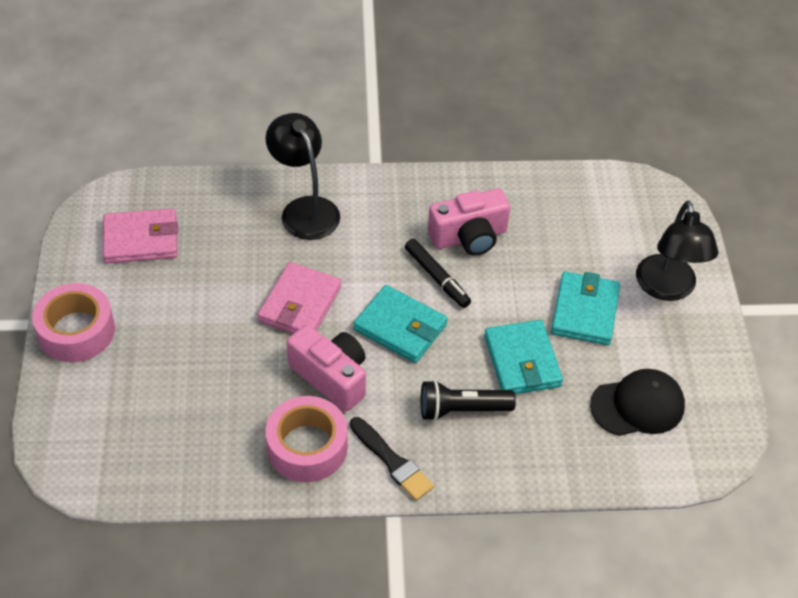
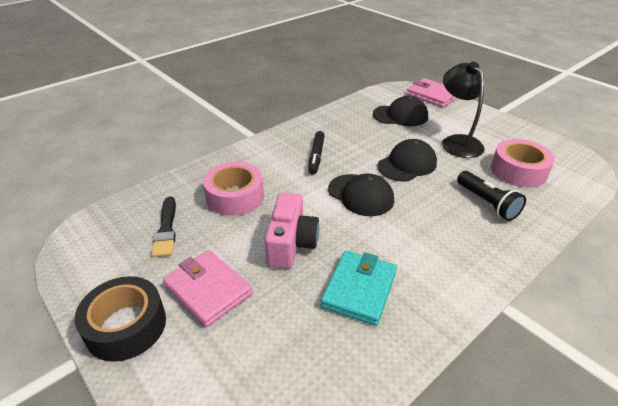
black cap: [590,369,685,436] = 1 -> [328,174,394,216] [373,96,428,126] [377,139,437,182] = 3
black lamp: [266,113,340,240] [636,200,719,301] = 2 -> [442,61,485,158] = 1
black tape: none = 0 -> [74,276,166,362] = 1
pink camera: [287,325,366,412] [428,188,510,255] = 2 -> [265,192,319,269] = 1
turquoise wallet: [353,285,448,363] [484,320,563,394] [551,271,620,345] = 3 -> [321,251,397,326] = 1

